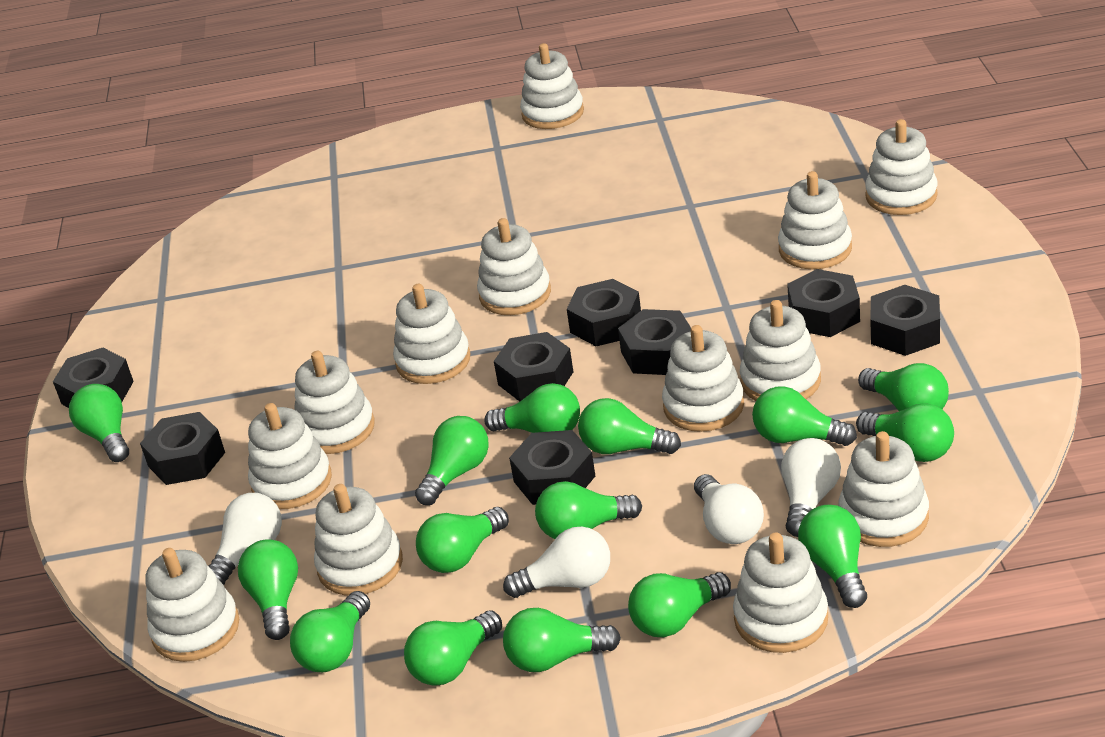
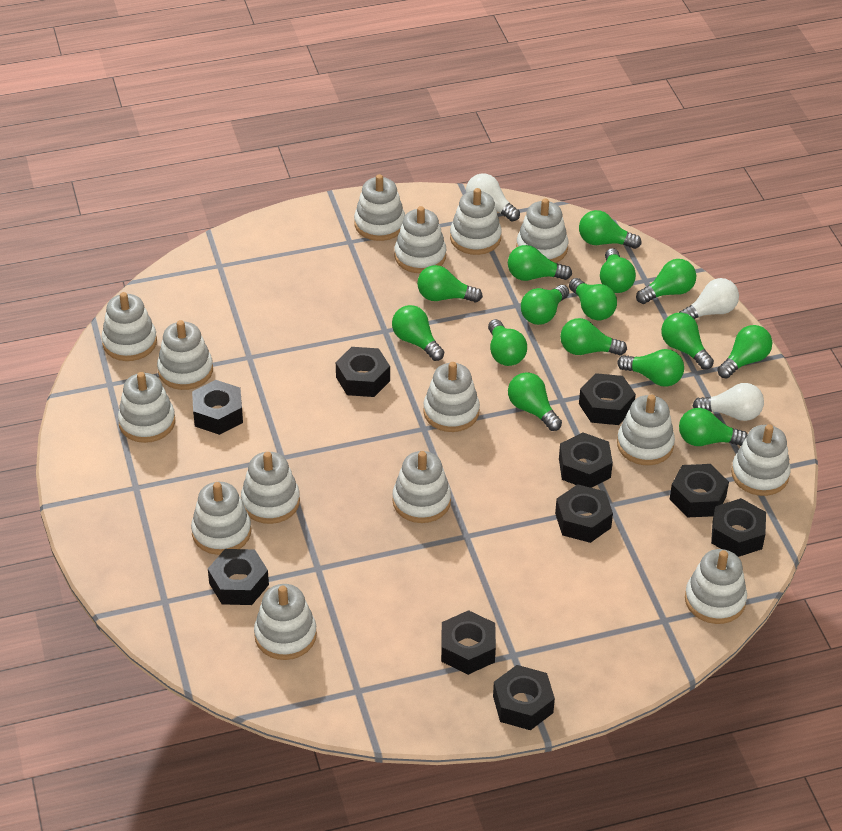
black nut: [53,348,134,408] [140,412,225,485] [494,332,573,402] [509,430,595,505] [567,279,641,346] [618,309,691,375] [787,269,860,337] [870,285,940,356] = 8 -> [192,380,243,435] [208,549,269,605] [336,347,390,397] [441,610,496,675] [493,665,555,730] [555,484,613,543] [559,432,613,488] [579,373,636,425] [670,464,729,517] [711,498,766,557] = 10
white light bulb: [209,493,282,585] [503,527,610,598] [694,474,764,544] [781,438,841,537] = 4 -> [466,173,520,221] [679,278,739,320] [693,383,764,421] = 3
white stacking toy: [145,548,239,662] [248,403,332,509] [294,351,375,454] [314,484,403,596] [393,284,470,384] [477,218,551,315] [520,43,584,129] [662,325,744,432] [733,532,828,653] [740,300,821,401] [778,171,852,269] [838,431,929,547] [865,119,938,215] = 13 -> [101,292,157,361] [118,372,175,443] [157,320,213,390] [191,482,251,555] [241,452,300,524] [254,584,317,660] [354,174,405,241] [392,451,451,523] [394,206,446,273] [423,362,480,432] [450,188,502,255] [516,198,568,263] [617,394,675,465] [685,549,747,624] [731,424,791,496] = 15

